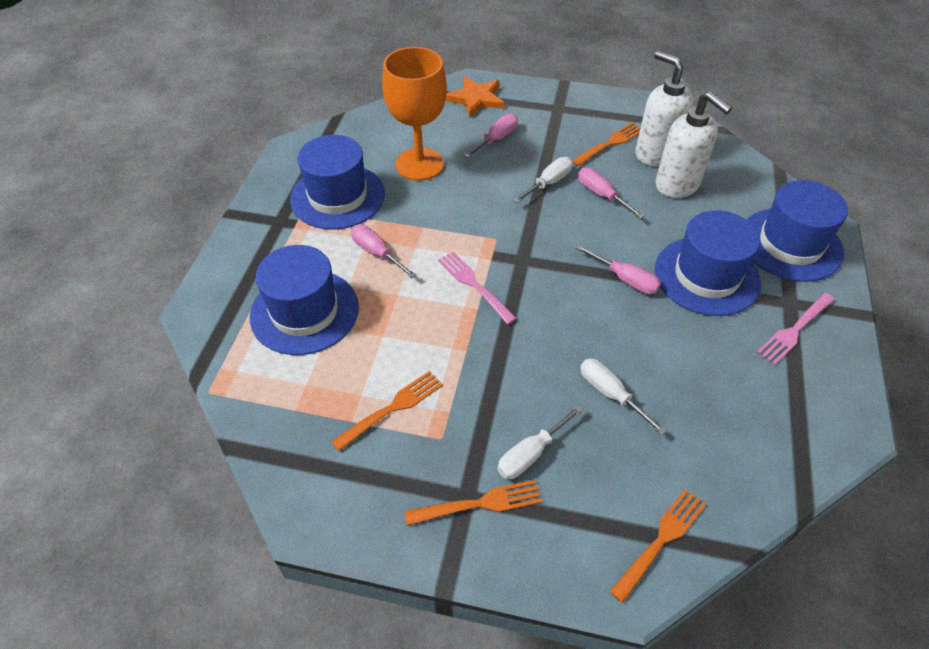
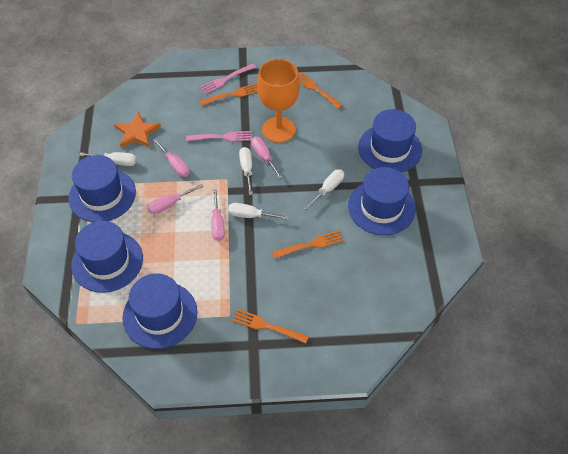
blue hat: [250,245,359,355] [290,135,385,230] [655,210,761,316] [746,180,848,282] = 4 -> [68,155,136,222] [71,221,143,293] [122,273,197,349] [348,167,416,235] [358,109,422,173] = 5
white screwdriver: [497,405,583,479] [513,157,573,203] [580,358,667,435] = 3 -> [79,152,137,166] [228,203,289,220] [239,147,253,195] [304,169,344,210] = 4
white soap dispenser: [636,51,694,166] [656,91,732,198] = 2 -> none = 0

